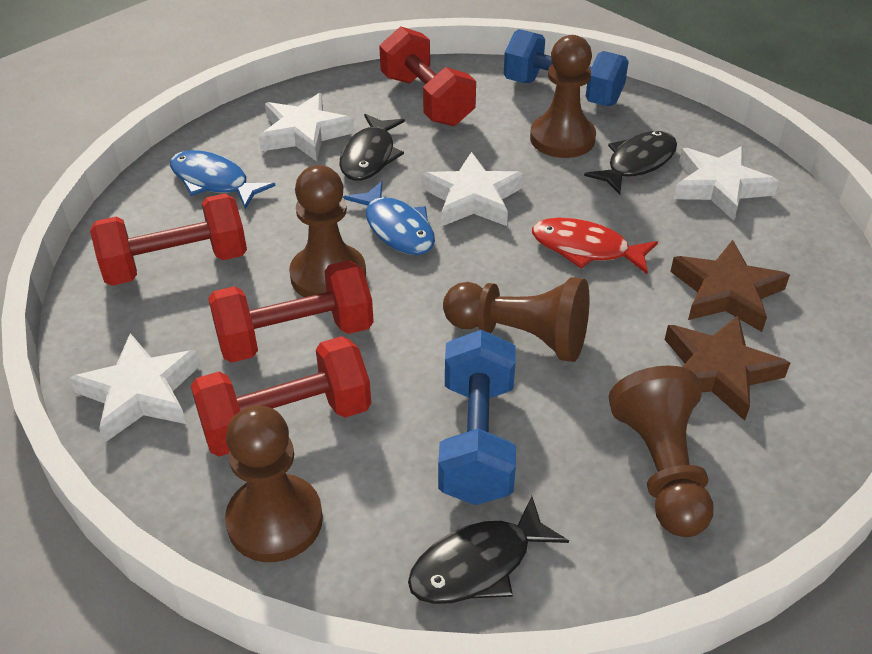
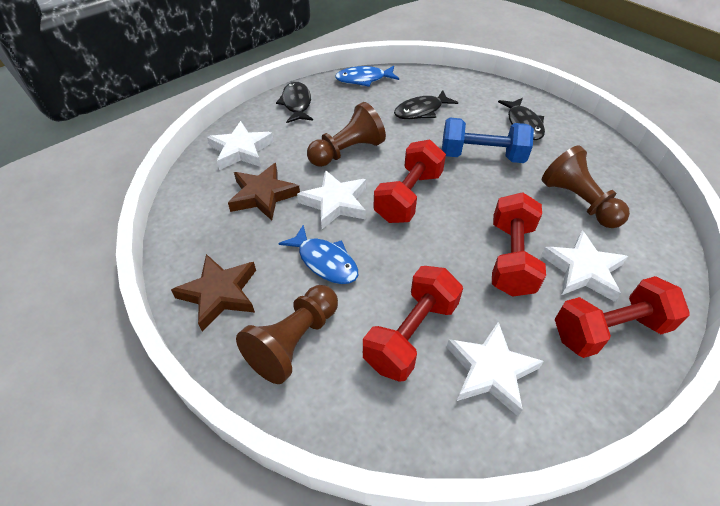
blue dumbbell: [438,330,516,505] [504,29,629,106] = 2 -> [442,117,534,163] = 1
brown pawn: [225,405,323,562] [289,165,366,297] [443,277,590,362] [530,35,596,158] [608,366,713,537] = 5 -> [236,285,338,384] [307,102,386,167] [542,145,630,228] = 3
red fish: [532,218,658,274] = 1 -> none = 0

